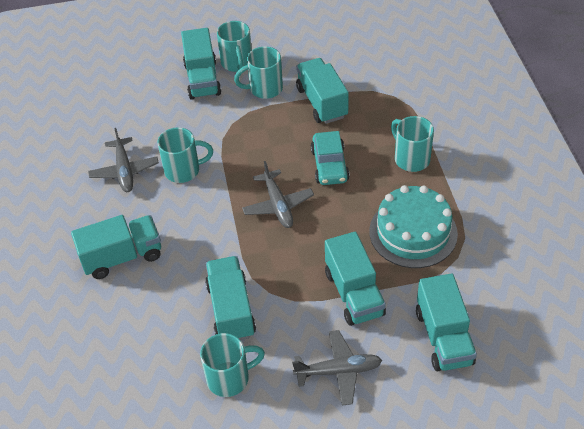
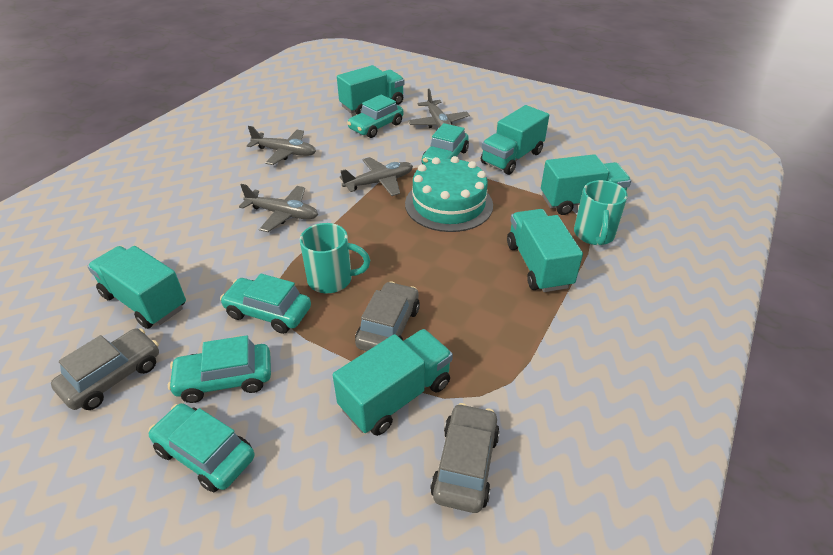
grey car: none = 0 -> [51,328,159,410] [355,281,420,351] [430,403,500,513] = 3
grey plane: [88,128,159,192] [242,161,314,228] [292,330,382,406] = 3 -> [239,184,318,232] [247,126,316,165] [340,157,413,196] [408,89,470,128] = 4
turquoise car: [311,131,350,185] = 1 -> [148,403,254,492] [168,335,271,403] [220,274,311,334] [347,95,404,138] [422,123,469,165] = 5
turquoise mug: [157,127,213,183] [200,333,265,397] [217,21,252,72] [234,46,283,99] [391,116,434,172] = 5 -> [300,223,370,293] [574,180,628,245] = 2

